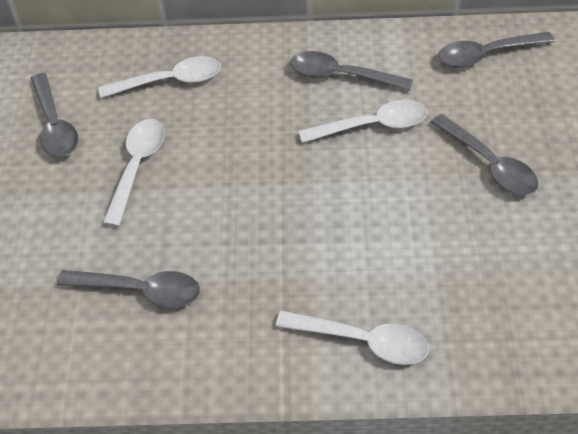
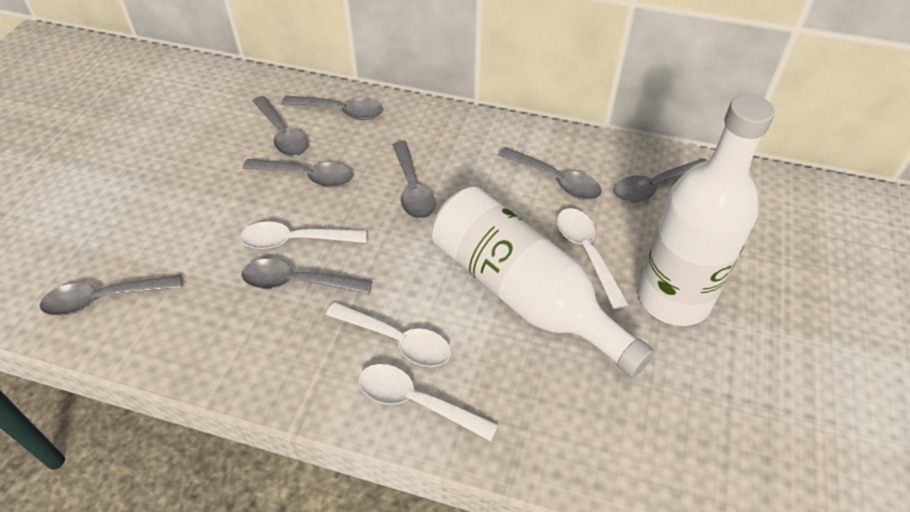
grey spoon: [31,73,78,157] [57,270,200,308] [290,51,413,91] [431,114,539,195] [438,32,555,68] = 5 -> [40,275,182,316] [241,259,372,294] [242,159,353,188] [253,96,308,157] [281,96,383,120] [393,141,436,219] [498,147,602,200] [614,159,708,203] = 8
white bottle: none = 0 -> [432,187,654,378] [638,94,775,326] = 2

